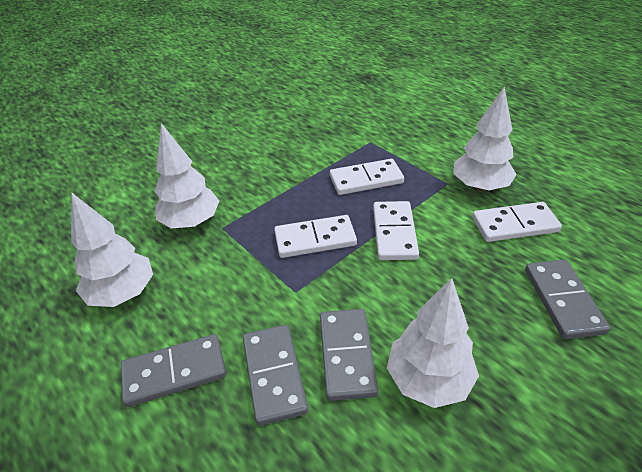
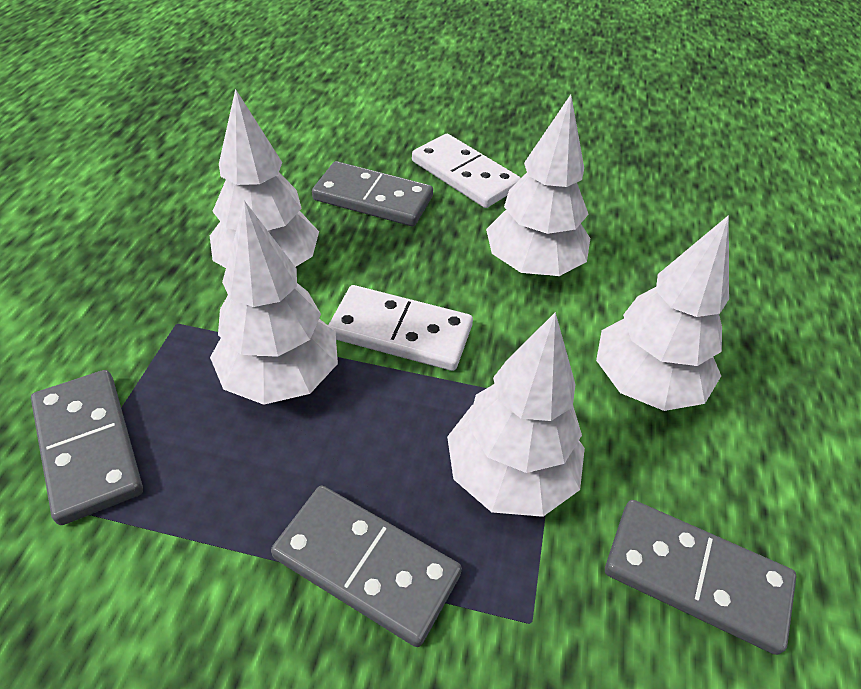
white domino: [274,215,357,258] [330,159,404,195] [373,201,419,260] [472,202,562,242] = 4 -> [328,285,473,371] [412,134,521,208] = 2
white tree: [71,192,153,307] [155,123,220,228] [387,278,479,408] [453,87,517,191] = 4 -> [210,89,319,268] [210,201,338,405] [447,312,585,517] [486,95,590,276] [596,215,729,411] = 5

